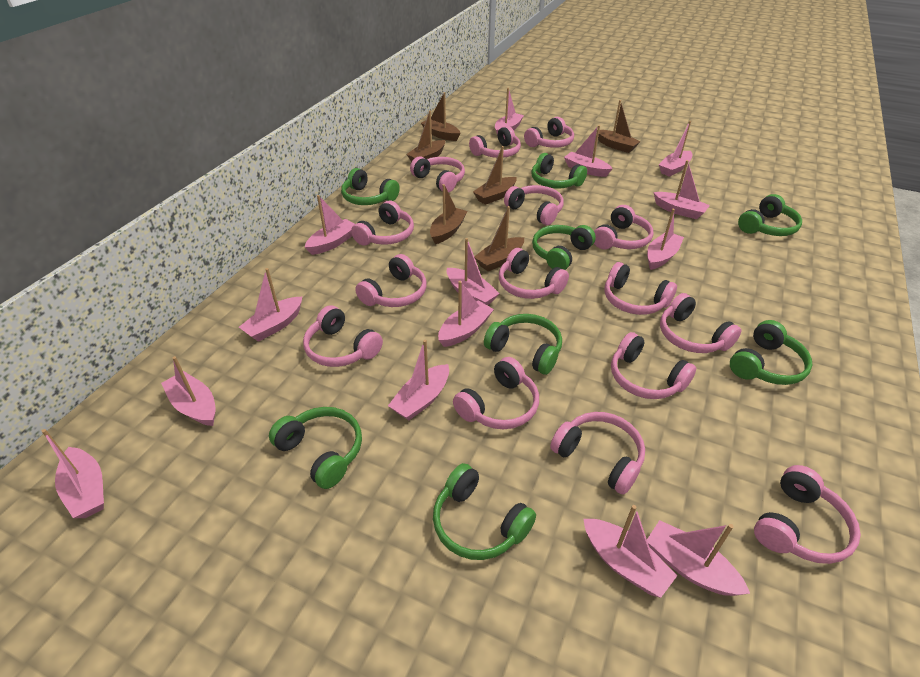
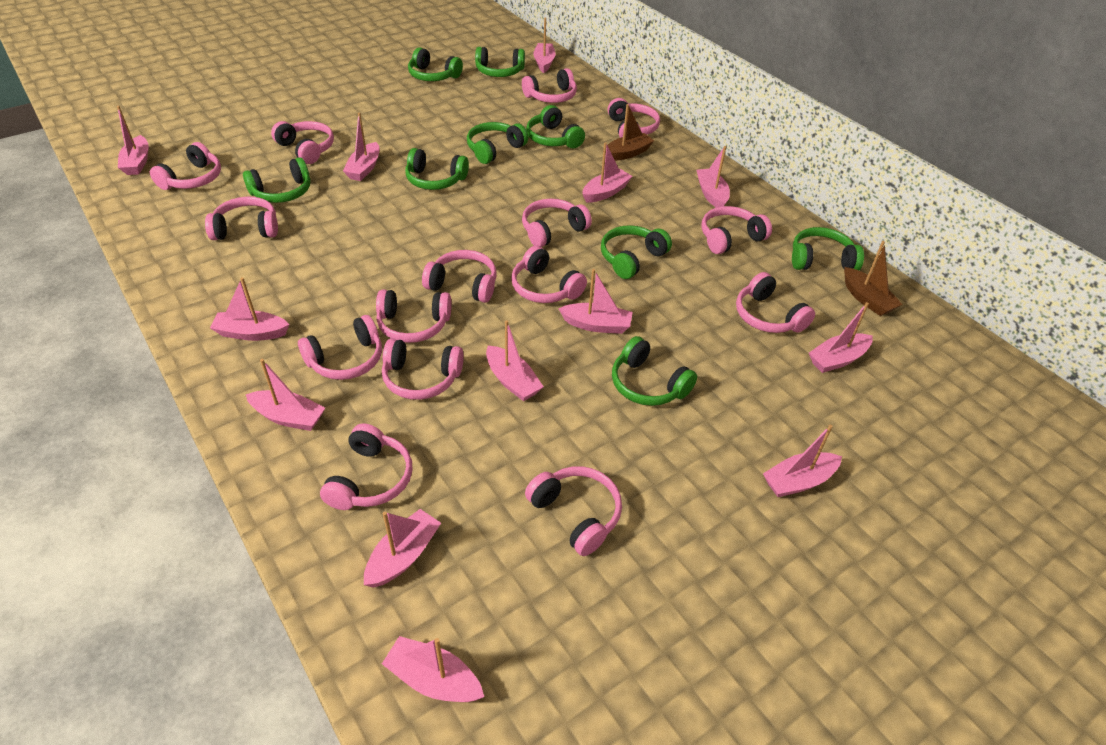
brown boat: [406,110,445,162] [421,92,460,141] [430,184,468,244] [473,146,517,205] [474,206,524,271] [598,100,641,153] = 6 -> [608,104,654,161] [844,241,903,316] = 2
green headphones: [269,407,362,489] [341,168,400,205] [433,463,536,560] [484,314,562,375] [531,153,587,188] [532,225,596,270] [730,320,813,385] [738,194,802,236] = 8 -> [243,157,310,203] [405,148,469,190] [408,47,463,81] [467,122,528,164] [475,47,525,77] [526,105,585,149] [601,225,672,279] [612,336,697,406] [792,227,864,270] = 9
pink boat: [41,429,104,518] [161,356,216,426] [239,268,302,342] [305,195,355,255] [388,340,449,420] [438,281,494,347] [447,238,500,305] [495,88,524,136] [564,125,613,177] [583,505,677,598] [647,209,684,270] [647,520,750,596] [653,160,710,219] [659,121,692,177] = 14 -> [117,106,149,175] [210,277,289,341] [246,359,325,431] [343,113,379,181] [364,509,441,588] [382,636,484,702] [486,320,544,401] [533,18,556,73] [558,269,633,334] [583,142,632,203] [696,146,730,208] [763,425,842,497] [809,302,873,373] = 13

